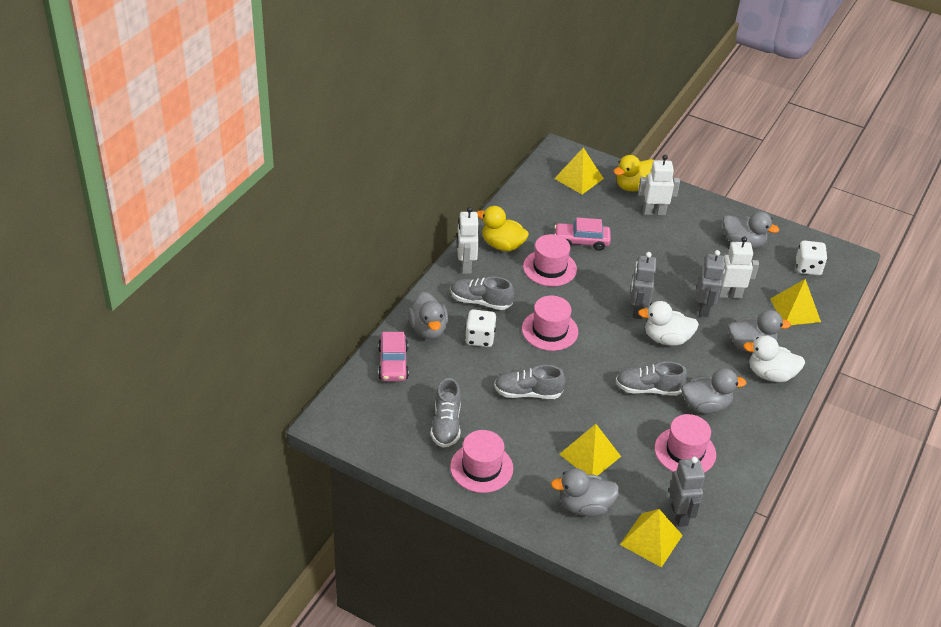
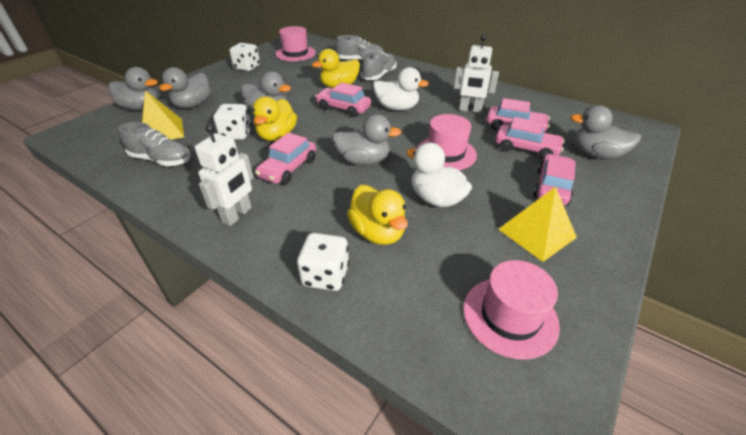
grey robot: [630,252,656,319] [669,457,705,527] [697,250,725,317] = 3 -> none = 0
grey shoe: [431,378,461,448] [451,276,514,310] [494,365,566,399] [616,361,688,396] = 4 -> [118,122,190,166] [335,35,384,61] [361,51,397,80] = 3
pink car: [378,332,409,381] [554,217,611,251] = 2 -> [255,132,316,184] [315,82,371,117] [487,98,550,132] [495,117,565,159] [533,154,576,205] = 5
pink hat: [450,430,513,493] [522,295,578,351] [523,234,577,286] [655,414,716,473] = 4 -> [275,26,316,61] [417,114,477,170] [463,260,560,360] = 3
white dice: [465,309,496,347] [796,241,827,275] = 2 -> [213,104,252,140] [229,43,260,71] [297,233,349,291] = 3
white robot: [457,207,479,274] [638,155,680,215] [719,237,759,298] = 3 -> [195,124,254,226] [454,34,499,113] = 2
yellow duck: [477,206,529,251] [613,155,654,191] = 2 -> [252,96,297,141] [312,49,360,88] [347,185,408,245] = 3
yellow pyramid: [554,148,604,194] [559,424,621,476] [620,509,683,567] [770,279,821,325] = 4 -> [141,90,184,140] [498,187,577,262] = 2

